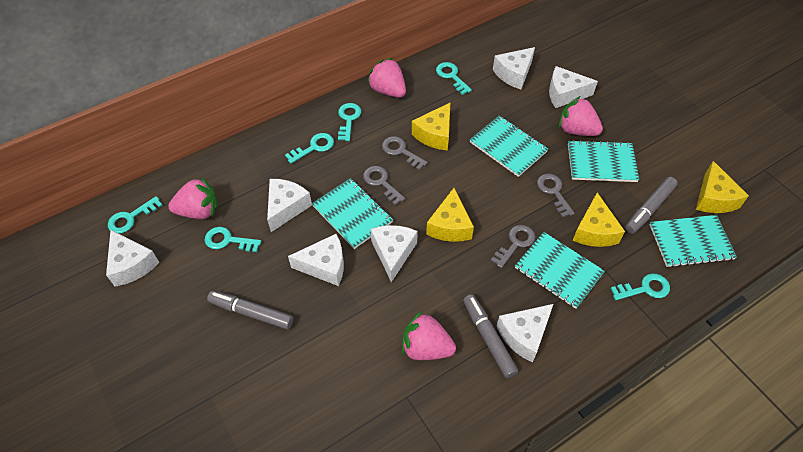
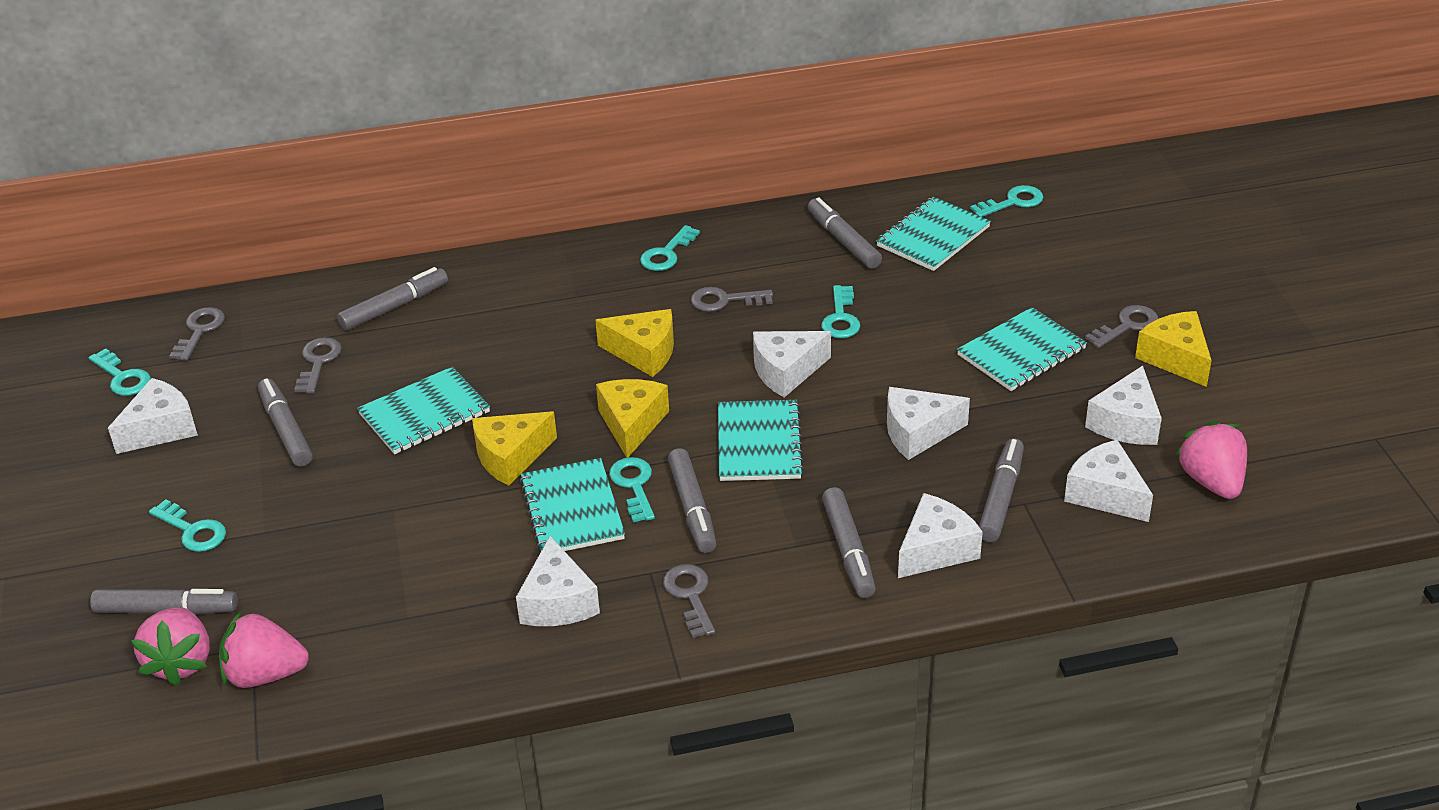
grey key: [363,166,405,205] [382,136,428,170] [491,225,535,268] [537,174,574,218] = 4 -> [169,307,225,361] [294,337,342,393] [663,564,715,638] [691,287,773,312] [1085,305,1158,348] = 5
grey marker: [207,291,293,329] [463,294,518,378] [625,177,678,234] = 3 -> [90,588,238,614] [258,378,313,467] [337,267,448,331] [668,448,717,553] [808,197,882,269] [822,487,876,598] [979,438,1024,542] = 7
pink strawberry: [168,177,218,219] [367,58,406,98] [402,311,456,360] [559,96,603,136] = 4 -> [131,607,210,686] [219,610,309,688] [1175,420,1247,499] = 3

